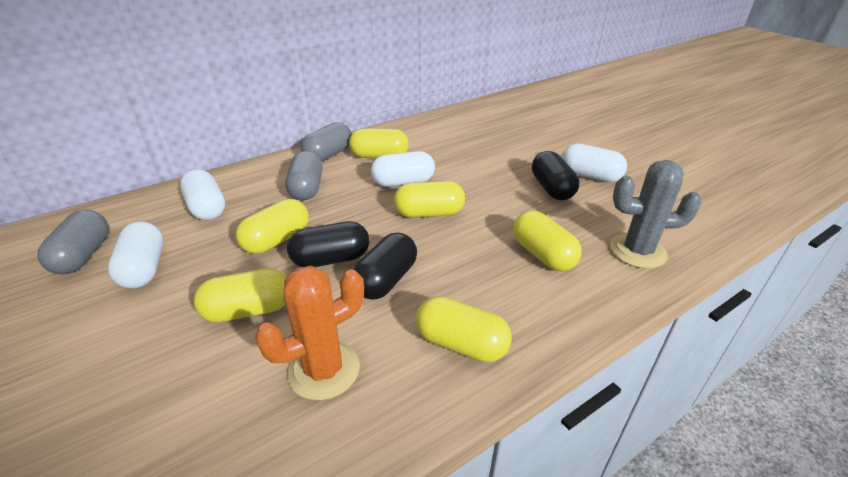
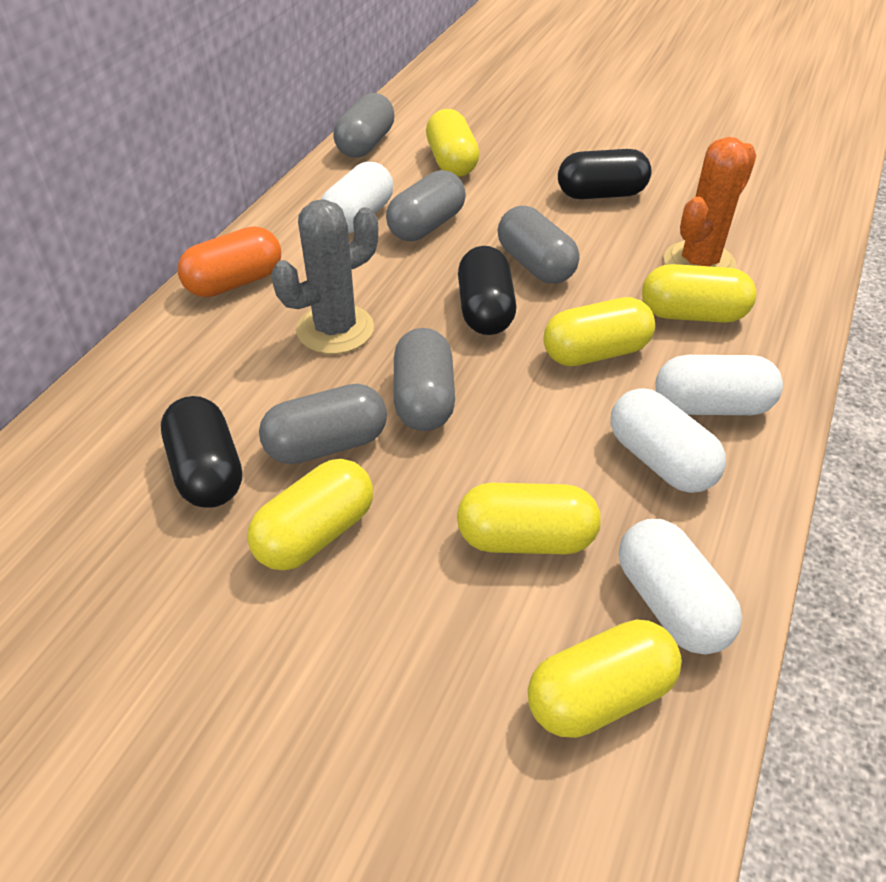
grey capsule: [38,210,109,274] [285,151,322,201] [301,122,352,162] = 3 -> [259,384,387,464] [334,93,395,157] [386,170,466,241] [394,328,455,431] [498,206,579,284] = 5
orange capsule: none = 0 -> [178,226,281,297] = 1

